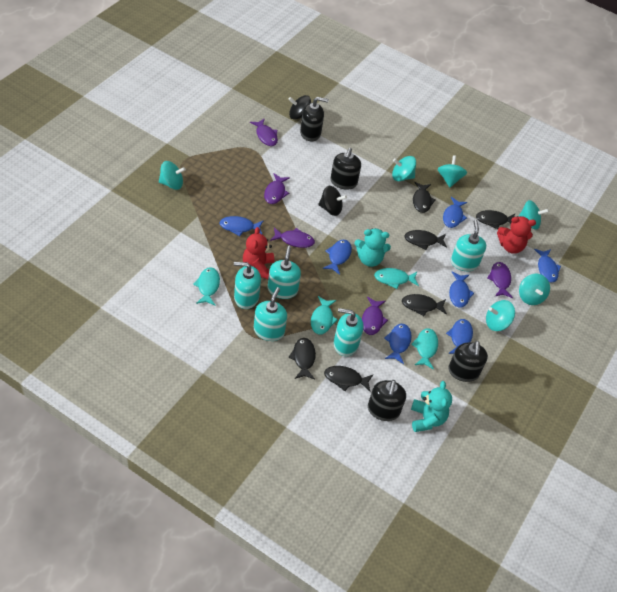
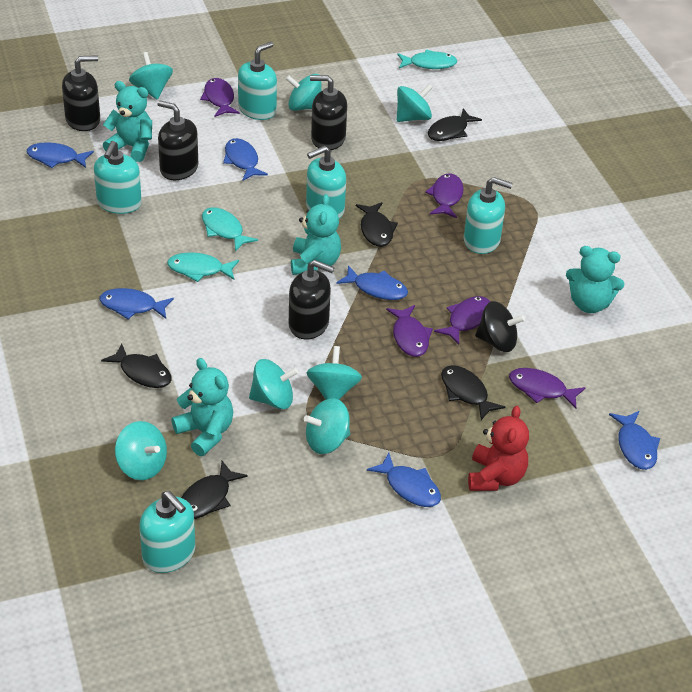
black fish: [288,338,316,380] [324,366,373,391] [402,294,447,316] [404,230,447,250] [413,182,436,213] [476,210,515,229] = 6 -> [101,344,172,388] [181,461,248,519] [356,202,398,247] [428,108,482,141] [441,365,505,420] = 5
black spinning top: [288,95,311,120] [318,186,347,216] = 2 -> [475,301,525,352] = 1
blue fish: [219,216,264,236] [323,240,352,275] [384,324,412,364] [443,197,467,228] [446,319,473,354] [449,272,474,308] [534,249,561,283] = 7 -> [27,142,94,168] [100,288,174,319] [223,138,268,181] [336,265,408,300] [367,453,441,507] [609,411,660,470] = 6
red teddy bear: [243,227,274,279] [497,216,536,254] = 2 -> [468,405,529,491] = 1
turquoise fish: [193,267,220,305] [311,296,338,334] [374,268,419,289] [411,328,438,369] = 4 -> [167,252,239,282] [202,207,258,252] [397,50,457,69] = 3
turquoise spinning top: [159,161,186,190] [392,156,416,181] [438,155,467,187] [486,300,515,331] [518,200,549,230] [519,274,550,305] = 6 -> [115,421,167,480] [129,52,173,100] [249,359,299,409] [285,74,322,111] [304,398,350,454] [306,346,362,400] [397,84,433,122] = 7
turquoise teddy bear: [354,228,391,267] [411,381,452,432] = 2 -> [103,81,152,162] [172,358,233,456] [291,194,341,275] [566,246,625,313] = 4

